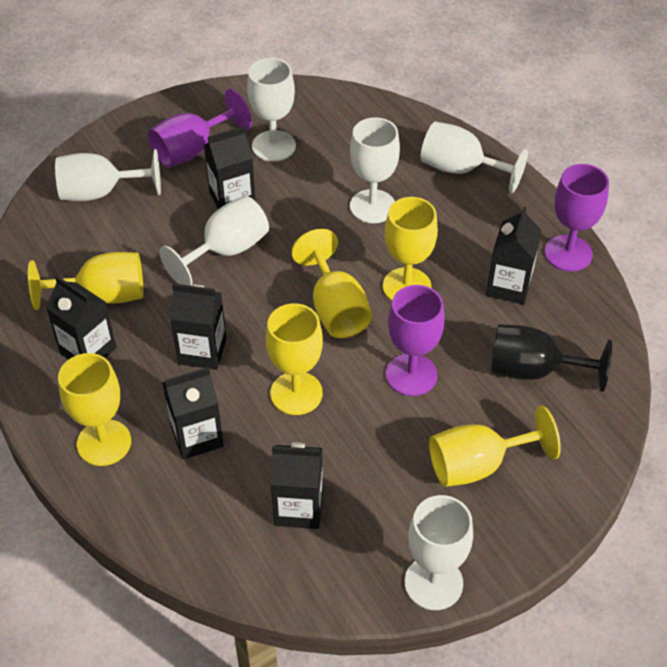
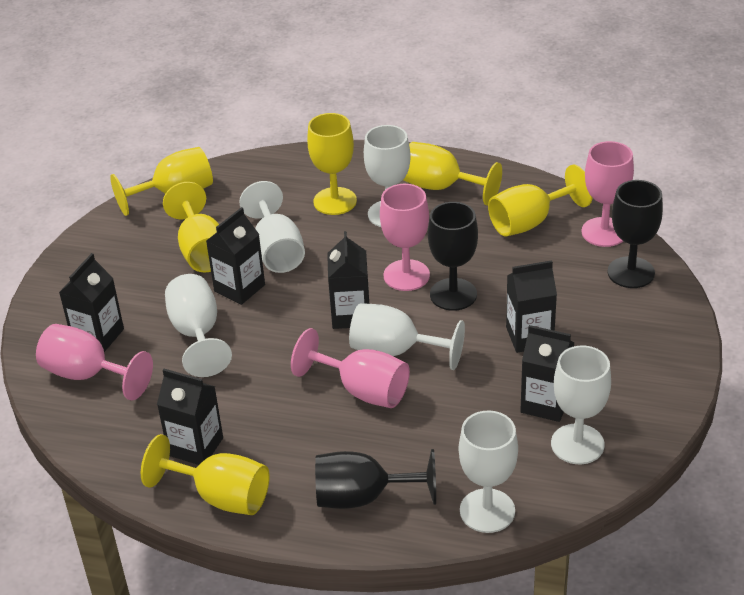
black goblet: [491,324,612,392] = 1 -> [315,449,436,509] [428,202,478,311] [607,180,663,288] = 3
pink goblet: none = 0 -> [36,324,153,401] [291,328,410,408] [380,184,430,291] [582,141,634,247] = 4
purple goblet: [148,89,252,168] [386,285,445,396] [545,164,609,272] = 3 -> none = 0

